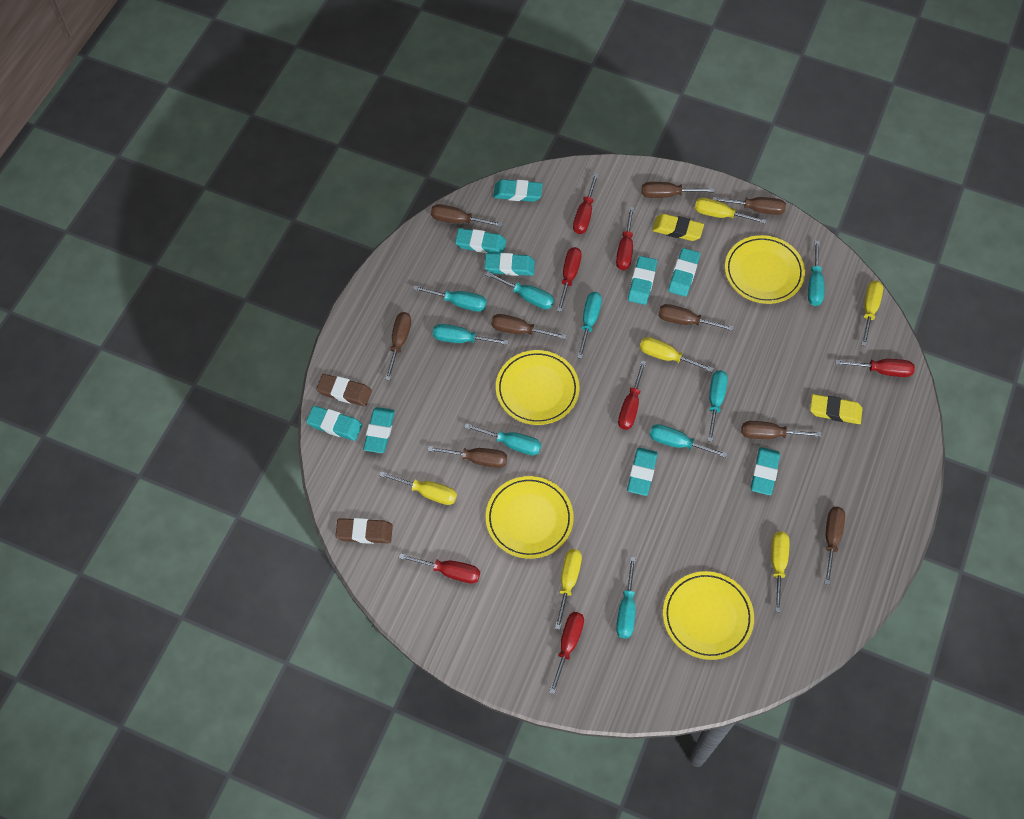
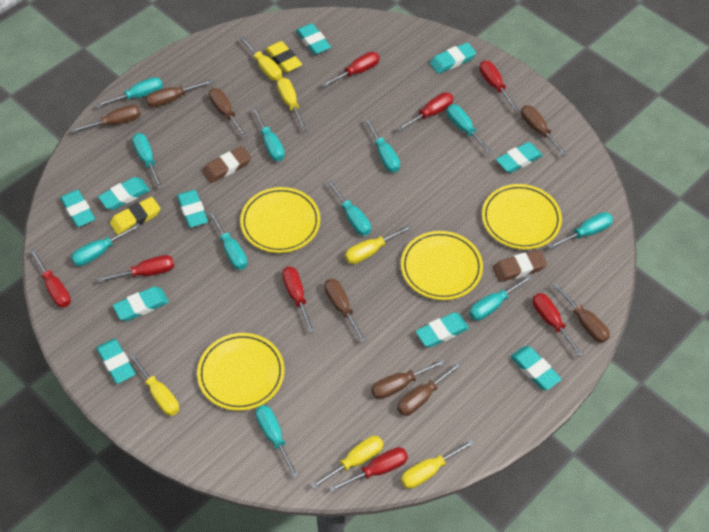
brown screwdriver: [385,312,411,381] [427,446,507,468] [431,204,503,227] [491,314,567,340] [642,182,714,198] [658,304,734,331] [713,197,786,215] [741,421,822,439] [824,507,845,585] = 9 -> [71,105,141,133] [146,79,213,107] [209,88,248,138] [324,279,367,343] [371,359,446,399] [397,362,461,416] [521,105,568,156] [553,283,610,343] = 8
red screwdriver: [399,553,480,584] [549,612,584,694] [557,247,582,312] [573,174,599,234] [616,207,634,270] [618,360,646,430] [836,359,915,377] = 7 -> [30,249,71,308] [97,255,174,283] [282,267,314,333] [321,52,380,87] [329,447,408,492] [397,93,454,131] [479,61,519,111] [533,293,584,357] = 8
turquoise eraser: [306,406,362,441] [363,407,395,453] [455,228,506,254] [484,253,535,276] [493,179,543,202] [627,448,658,496] [628,256,657,305] [668,248,700,297] [751,447,780,495] = 9 -> [60,190,95,227] [96,339,135,384] [98,177,150,210] [113,287,169,321] [177,190,208,228] [296,23,331,55] [416,312,469,347] [430,43,476,74] [496,142,543,173] [510,346,562,390] = 10
turquoise screwdriver: [413,285,487,312] [433,324,509,345] [464,423,541,455] [486,272,554,309] [577,292,602,359] [616,557,636,638] [649,424,728,458] [707,370,728,442] [808,241,824,306] = 9 -> [71,223,141,266] [96,77,163,108] [132,133,163,188] [209,211,247,270] [252,108,285,161] [256,405,299,478] [327,181,371,236] [365,118,400,172] [447,104,493,155] [469,275,532,320] [548,212,613,249] = 11

